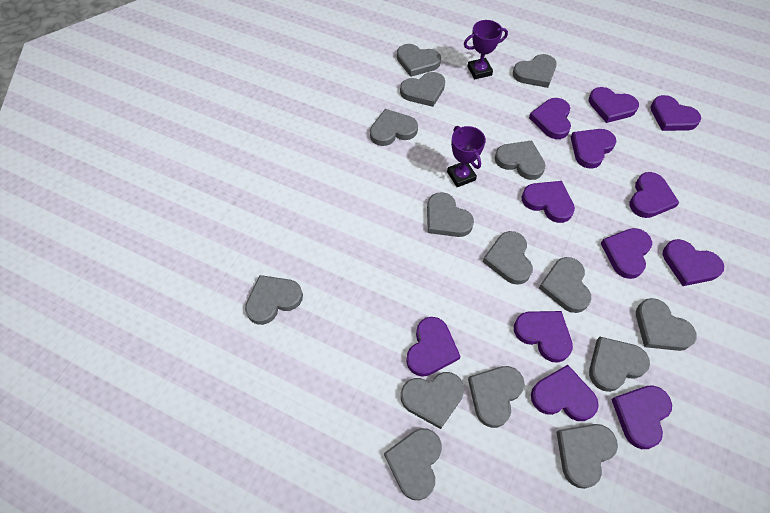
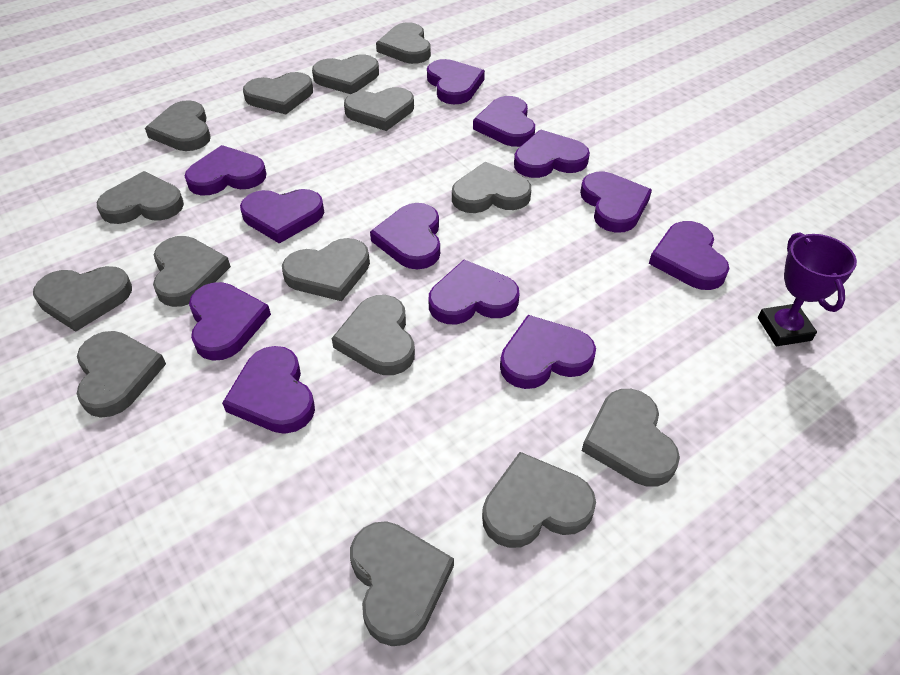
purple trophy: [447,126,486,187] [464,20,508,79] = 2 -> [758,232,857,346] = 1

